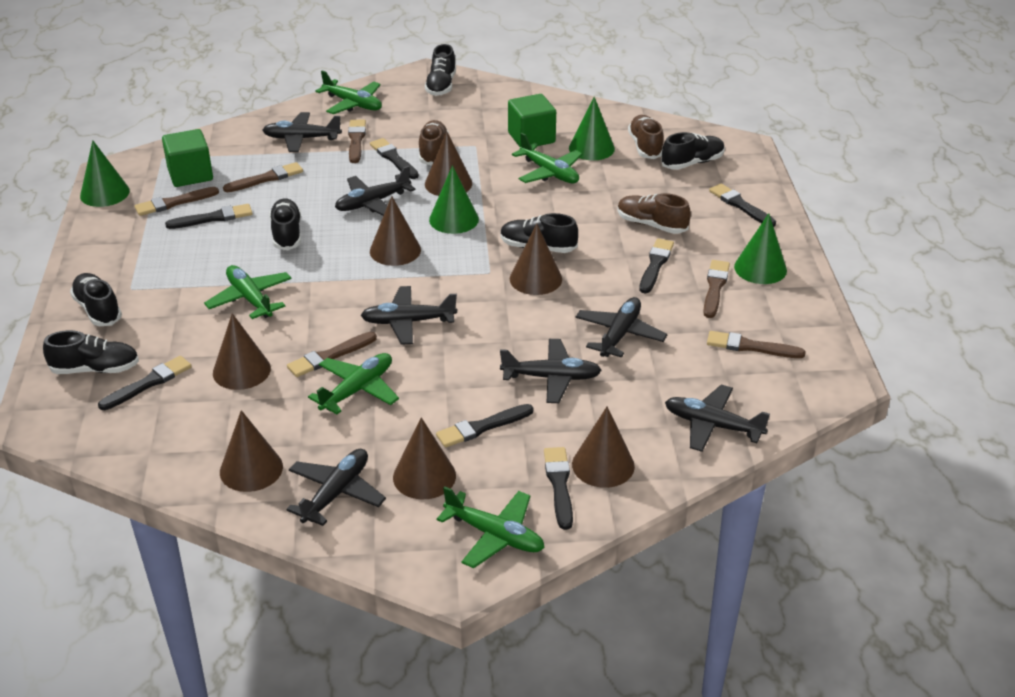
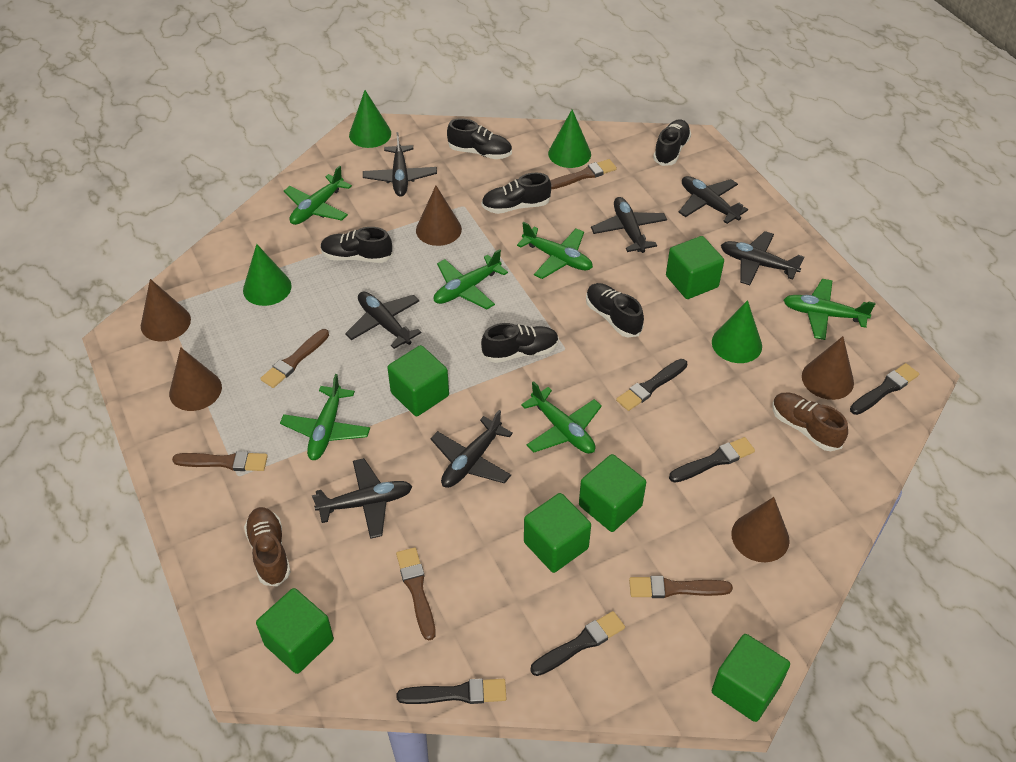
black brush: [98,356,192,410] [165,204,253,229] [370,138,419,179] [436,404,533,448] [544,447,573,530] [639,238,674,294] [709,183,776,227] = 7 -> [397,678,506,704] [531,611,625,676] [616,359,687,411] [669,437,755,483] [850,363,919,415] = 5
brown brush: [134,187,219,216] [223,162,303,192] [287,332,377,377] [348,120,366,163] [703,260,730,318] [707,331,806,358] = 6 -> [172,451,268,471] [260,329,329,388] [396,547,436,641] [550,159,617,189] [629,576,733,598] = 5
brown cone: [213,313,271,390] [220,410,283,492] [370,196,421,266] [393,417,456,500] [425,131,472,196] [510,224,562,295] [572,407,635,488] = 7 -> [141,279,191,342] [169,347,222,411] [416,186,462,246] [731,497,790,562] [802,336,854,400] = 5
brown shoe: [419,120,449,165] [617,193,691,234] [628,115,664,159] = 3 -> [244,507,291,587] [773,393,848,451] = 2
green cube: [162,129,213,187] [508,94,556,147] = 2 -> [256,588,334,674] [387,345,449,416] [524,493,591,573] [579,454,646,532] [666,236,724,299] [712,634,790,722] = 6
green plane: [204,265,292,319] [308,353,399,414] [315,70,382,114] [437,486,545,568] [512,133,583,184] = 5 -> [280,374,370,460] [284,166,352,225] [434,249,508,309] [517,222,593,279] [521,381,602,454] [784,279,876,340] = 6

